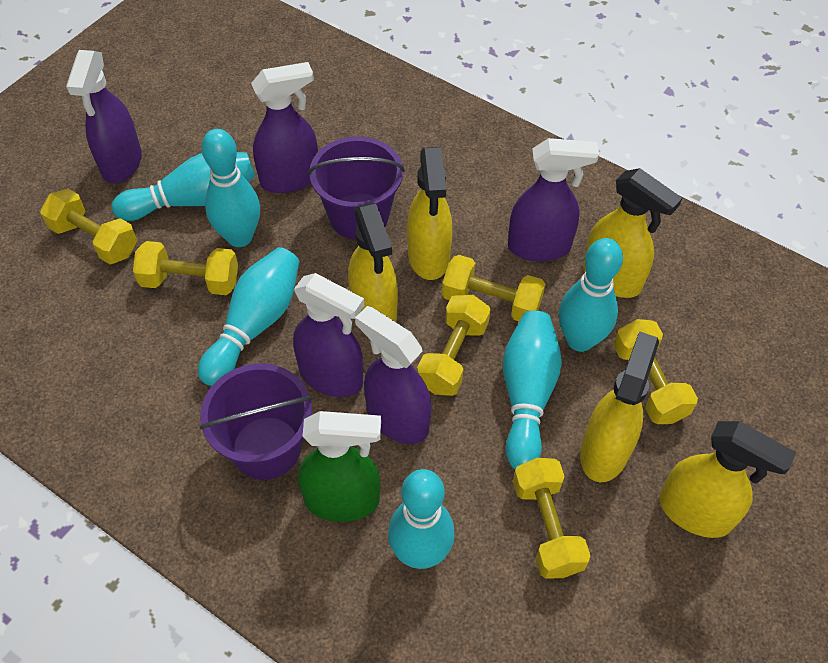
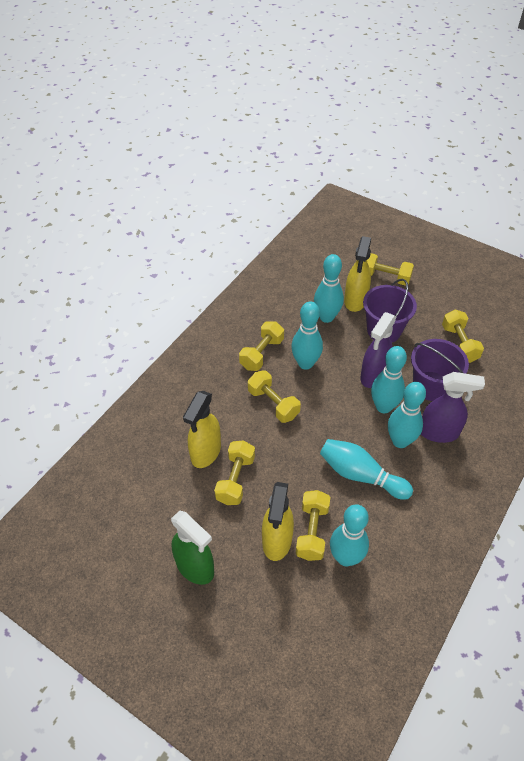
purple spray bottle: [66,50,142,183] [251,62,318,193] [293,273,364,397] [355,306,432,444] [508,138,599,262] = 5 -> [360,312,397,388] [421,372,485,443] = 2
yellow spray bottle: [348,202,398,322] [407,147,453,280] [580,331,659,482] [583,168,682,298] [659,421,796,538] = 5 -> [183,391,221,468] [262,482,294,561] [344,236,371,312] = 3

